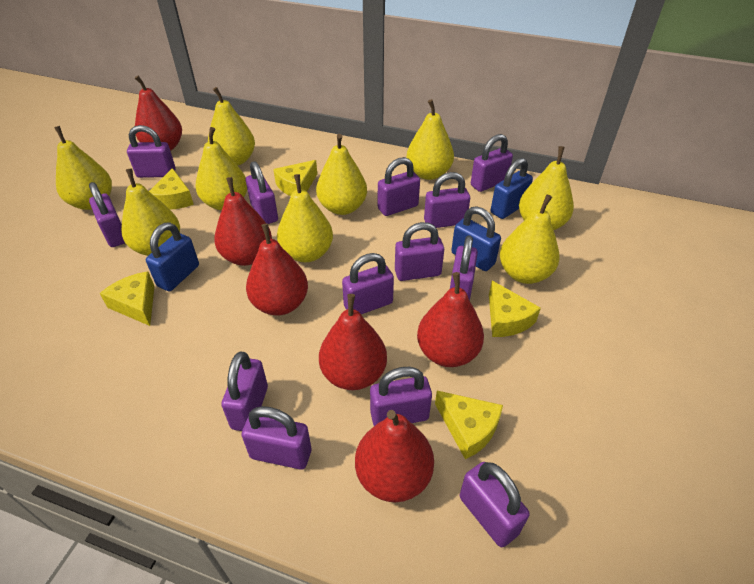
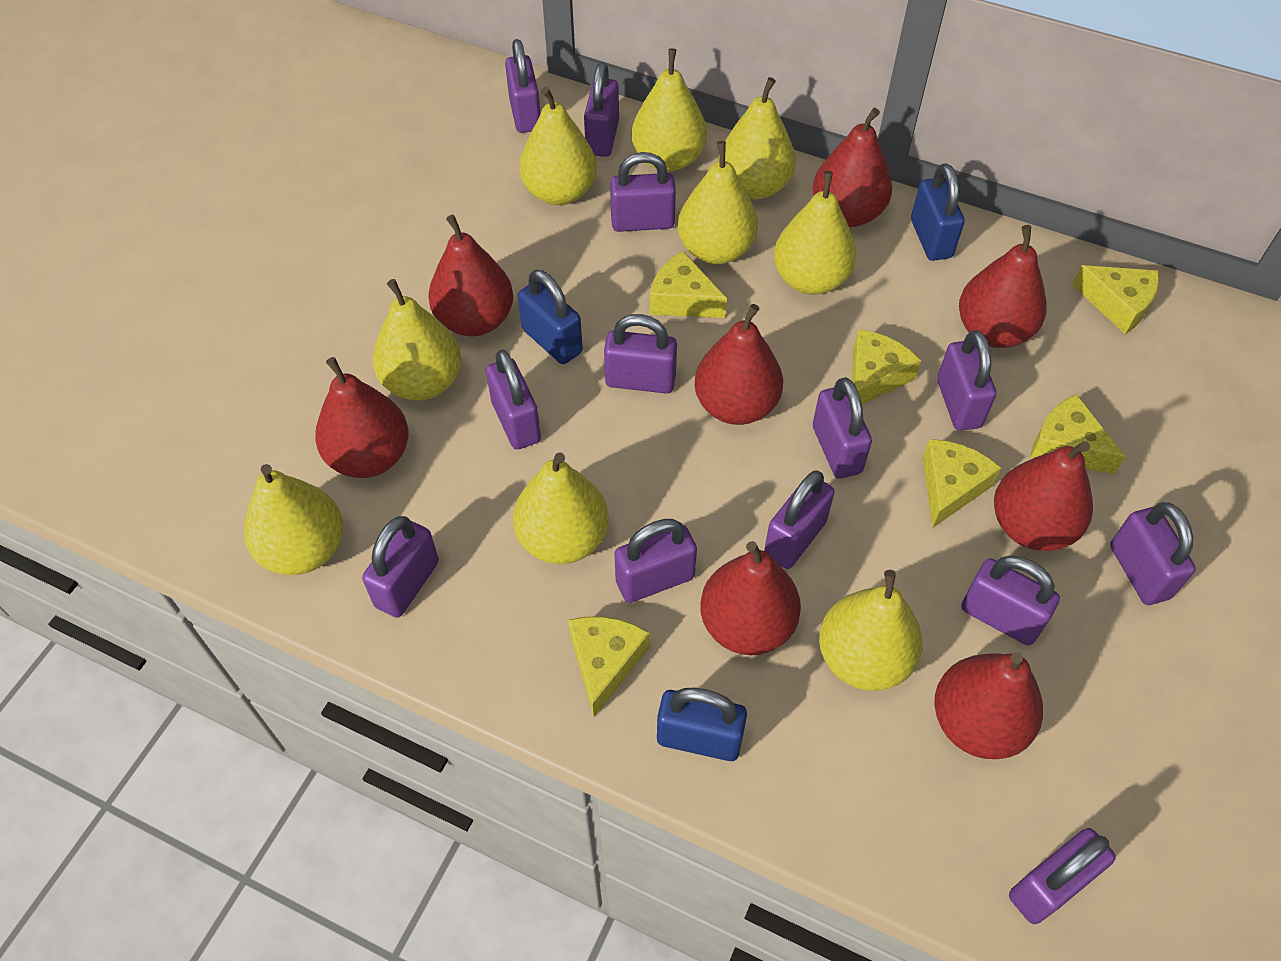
red pear: [135,75,182,151] [214,177,272,266] [246,223,308,315] [319,294,387,390] [355,410,434,502] [417,272,484,367] = 6 -> [315,357,409,478] [428,215,513,336] [694,304,783,425] [700,541,801,655] [813,108,892,227] [934,652,1043,759] [959,225,1047,348] [994,441,1093,551] = 8
yellow cheese: [100,271,154,326] [149,168,194,210] [273,160,317,196] [435,391,503,459] [489,281,541,337] = 5 -> [568,617,650,717] [650,251,727,318] [852,329,921,404] [923,439,1002,528] [1030,394,1126,474] [1072,265,1159,334] = 6

